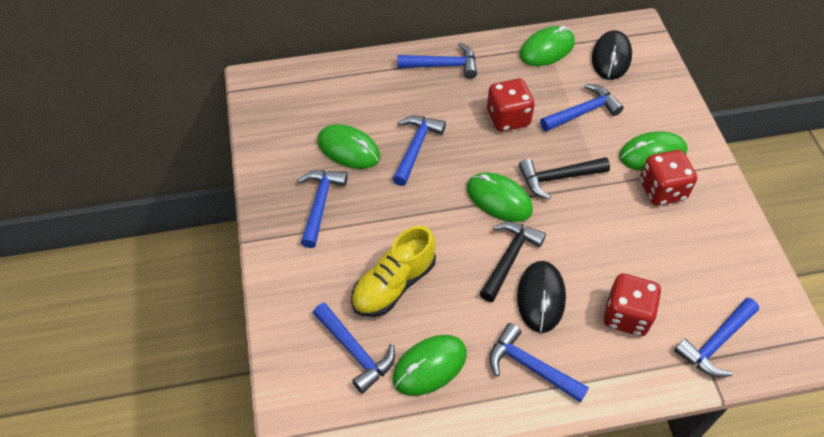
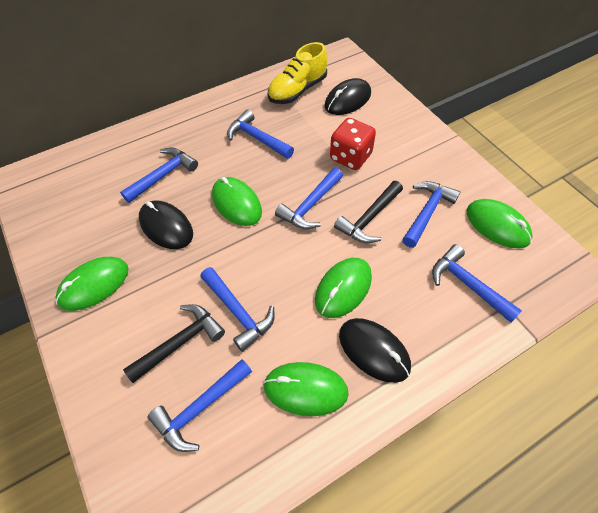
black mouse: [517,261,566,333] [592,30,632,80] = 2 -> [139,200,193,249] [325,78,371,115] [339,318,411,383] = 3
red dice: [487,78,535,132] [604,274,662,336] [640,150,697,206] = 3 -> [330,118,376,170] = 1

